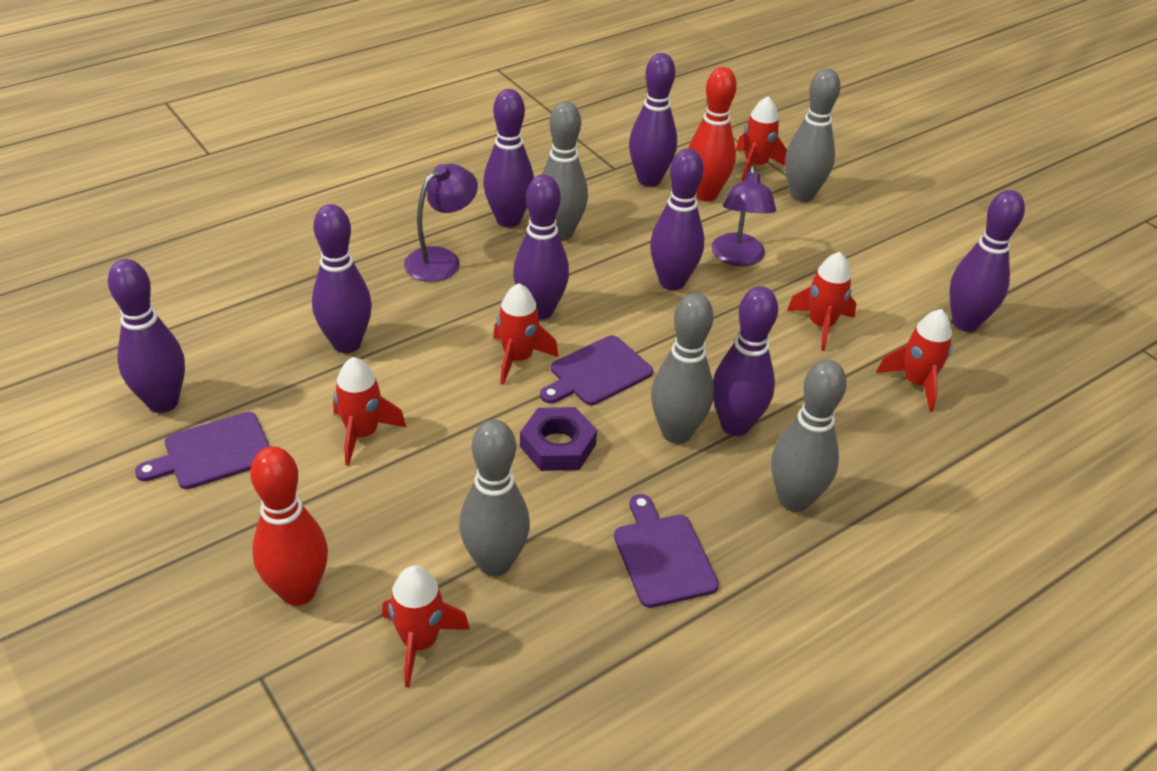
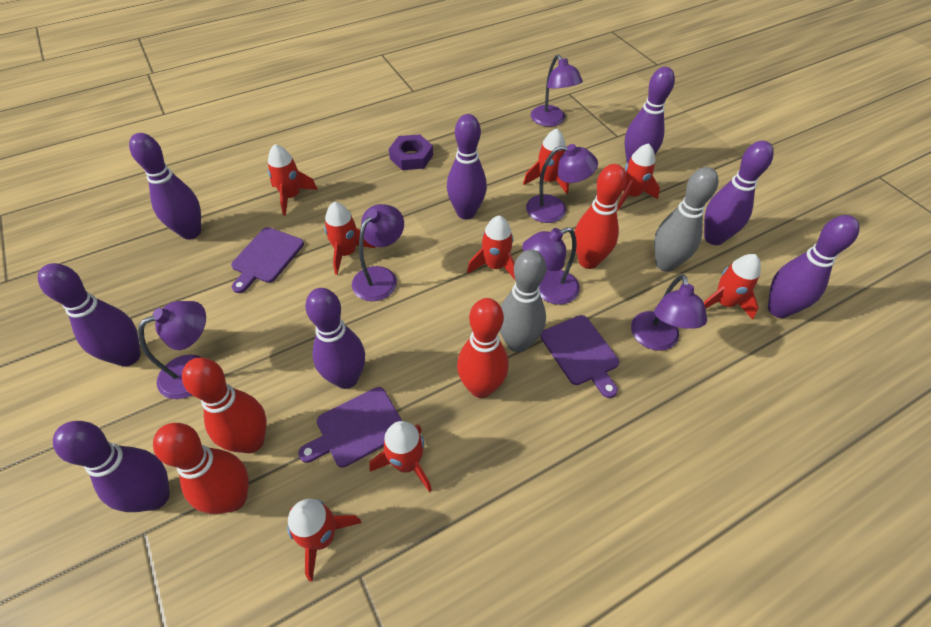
grey bowling pin: [459,419,530,577] [541,101,588,241] [651,293,714,444] [771,360,847,512] [785,68,841,202] = 5 -> [500,250,546,352] [654,167,718,272] = 2
purple lamp: [404,164,478,282] [711,166,776,266] = 2 -> [138,301,206,399] [352,204,404,301] [522,227,580,305] [526,144,598,223] [531,55,583,127] [631,274,707,351] = 6
red bowling pin: [250,446,328,606] [688,67,737,201] = 2 -> [153,423,249,514] [182,358,267,453] [457,298,508,398] [575,164,627,269] = 4
red rocket: [333,357,406,466] [382,565,470,687] [493,283,558,385] [736,96,787,181] [787,252,857,351] [876,309,952,412] = 6 -> [268,144,318,216] [287,499,362,582] [324,202,375,275] [369,421,432,492] [467,215,515,280] [523,129,569,194] [617,143,660,210] [704,254,761,320] = 8

